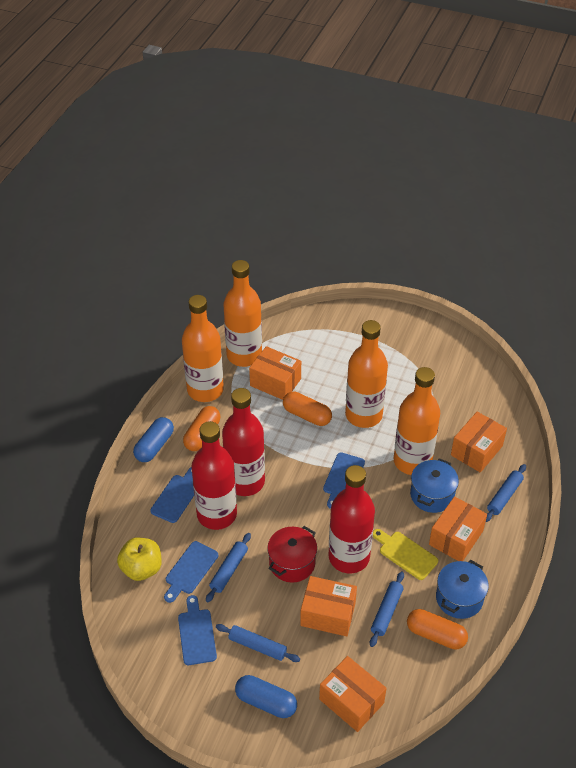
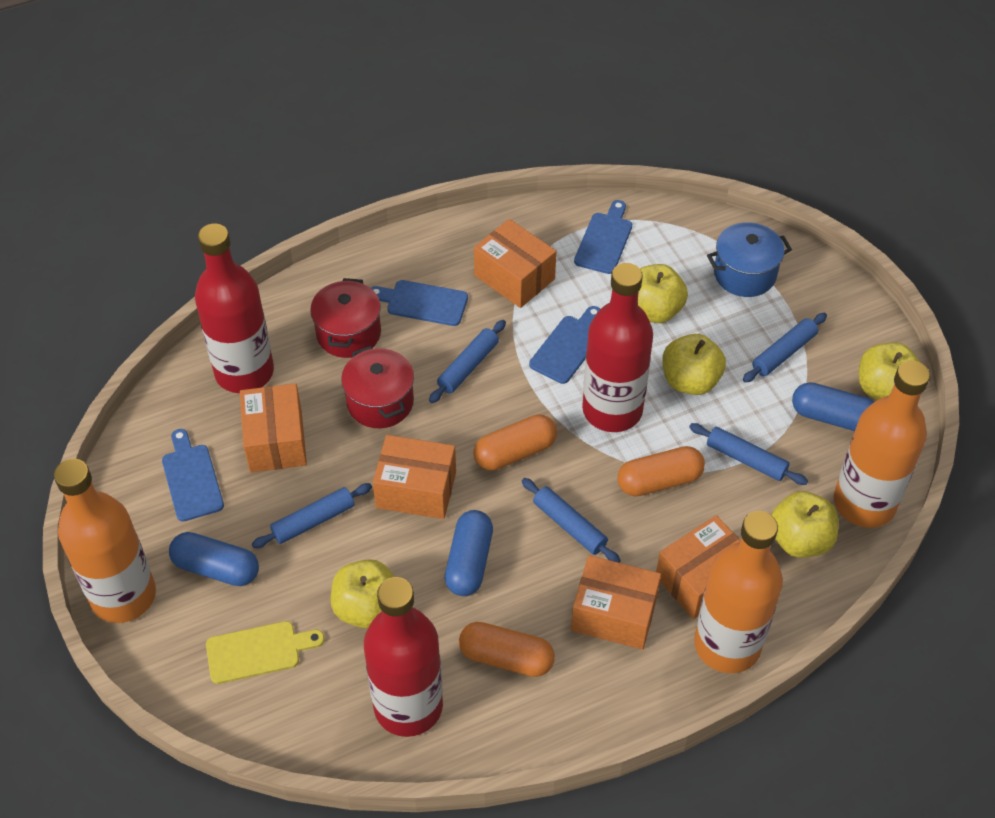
blue capsule: [133,417,174,462] [235,675,297,718] = 2 -> [169,532,259,586] [445,510,493,596] [792,382,874,431] = 3
blue pot: [410,458,459,513] [436,560,489,619] = 2 -> [707,222,792,297] = 1
blue rolling pin: [206,533,251,602] [216,624,300,662] [370,571,404,647] [486,464,526,522] = 4 -> [252,483,372,548] [429,320,506,403] [522,478,621,563] [689,423,808,485] [743,313,827,383] = 5
orange bottle: [182,295,224,402] [224,260,262,367] [345,320,388,428] [394,367,440,475] = 4 -> [54,459,156,623] [694,511,783,673] [834,360,930,528] = 3
red pot: [267,526,317,583] = 1 -> [310,278,381,358] [341,346,414,428] = 2
yellow apple: [117,537,162,581] = 1 -> [331,559,394,629] [638,264,688,323] [662,334,726,395] [771,491,838,558] [859,342,920,400] = 5

